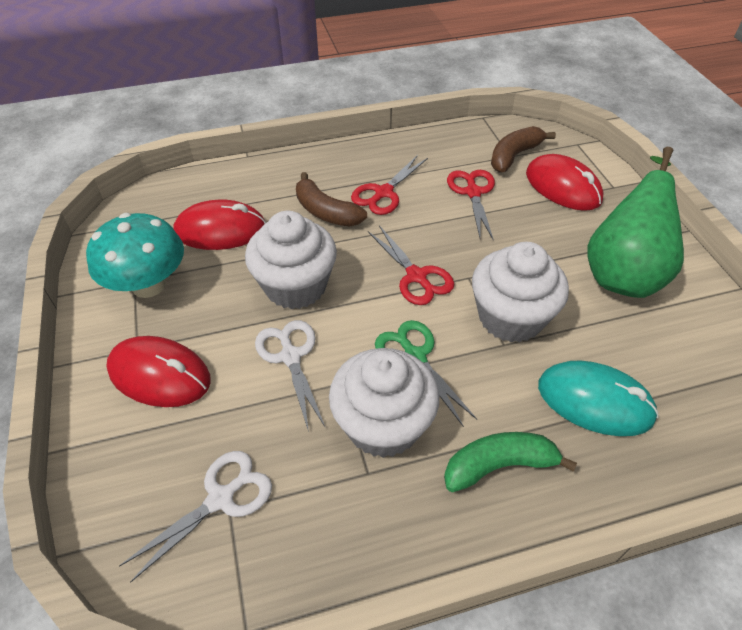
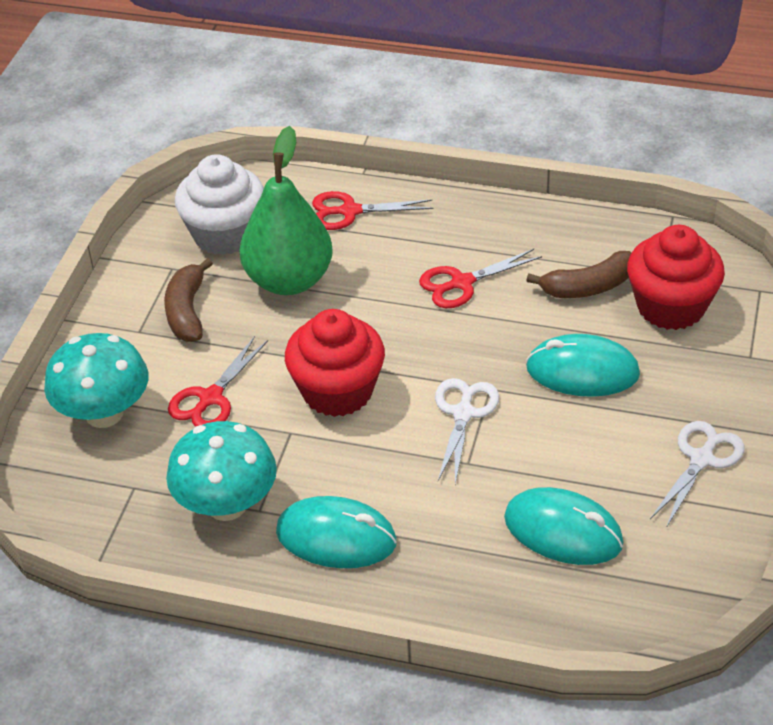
green banana: [444,432,577,492] = 1 -> none = 0
green scissors: [375,320,477,427] = 1 -> none = 0
red cupcake: none = 0 -> [285,309,385,417] [627,225,725,330] = 2
red mouse: [106,336,211,407] [173,200,266,250] [526,154,604,211] = 3 -> none = 0
turquoise mouse: [538,360,659,436] = 1 -> [276,496,397,568] [504,487,623,565] [526,334,640,397] = 3
turquoise mushroom: [86,213,184,298] = 1 -> [44,333,149,428] [166,421,277,521] = 2
white cupcake: [245,211,337,309] [329,348,439,458] [472,242,569,343] = 3 -> [175,154,264,255] = 1

